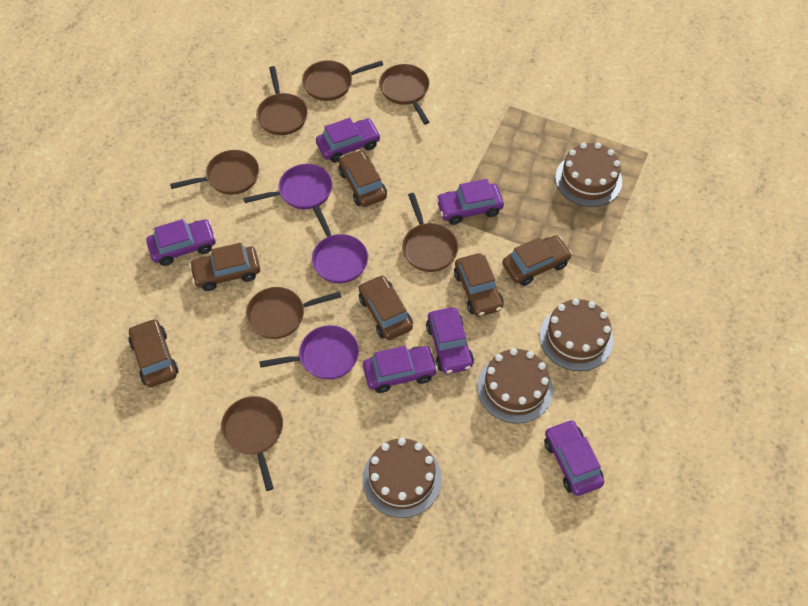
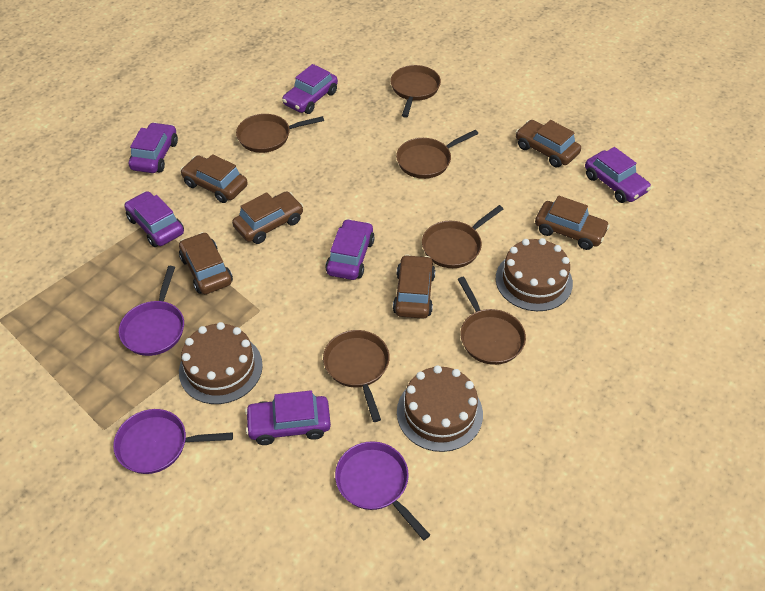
brown cake: [363,438,442,518] [477,348,553,424] [540,298,613,371] [555,143,622,207] = 4 -> [179,322,263,404] [397,365,483,452] [496,238,573,311] = 3
brown pan: [170,150,259,195] [221,396,283,491] [246,287,341,339] [256,66,308,135] [302,60,383,101] [379,64,429,124] [402,193,458,272] = 7 -> [236,114,324,153] [323,330,390,422] [390,65,441,118] [396,130,478,179] [422,205,503,268] [458,277,526,365] = 6

